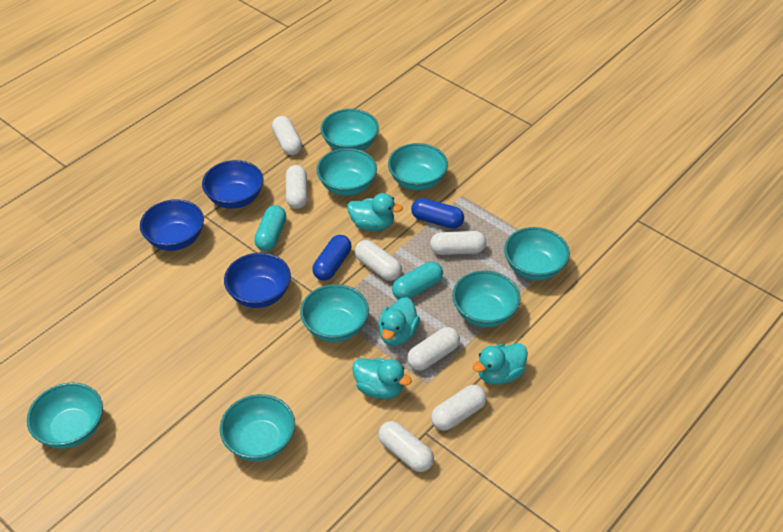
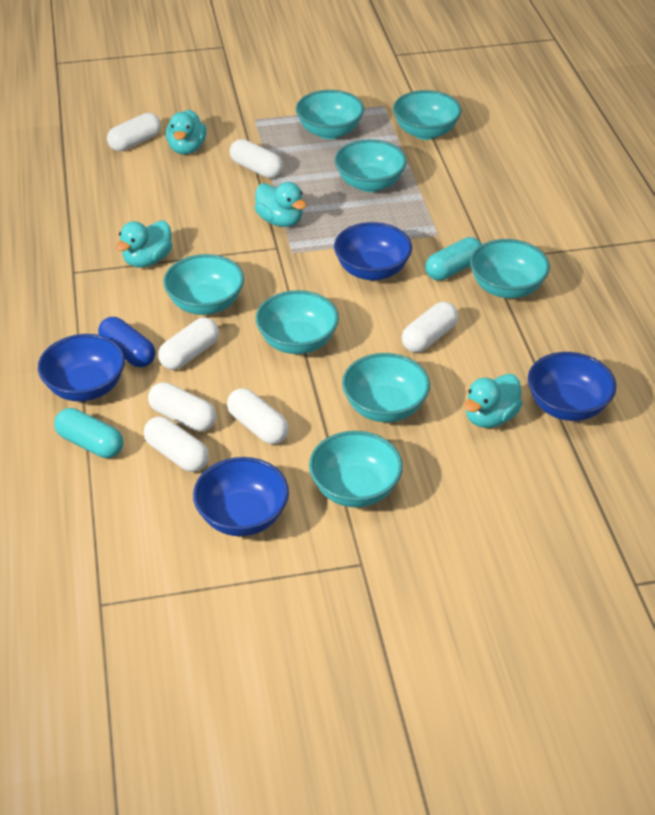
blue bowl: [140,199,204,251] [202,160,264,209] [224,253,291,308] = 3 -> [38,334,125,401] [193,457,289,536] [334,222,412,280] [528,352,616,421] = 4
blue capsule: [312,235,351,281] [411,198,464,229] = 2 -> [98,317,155,367] = 1

